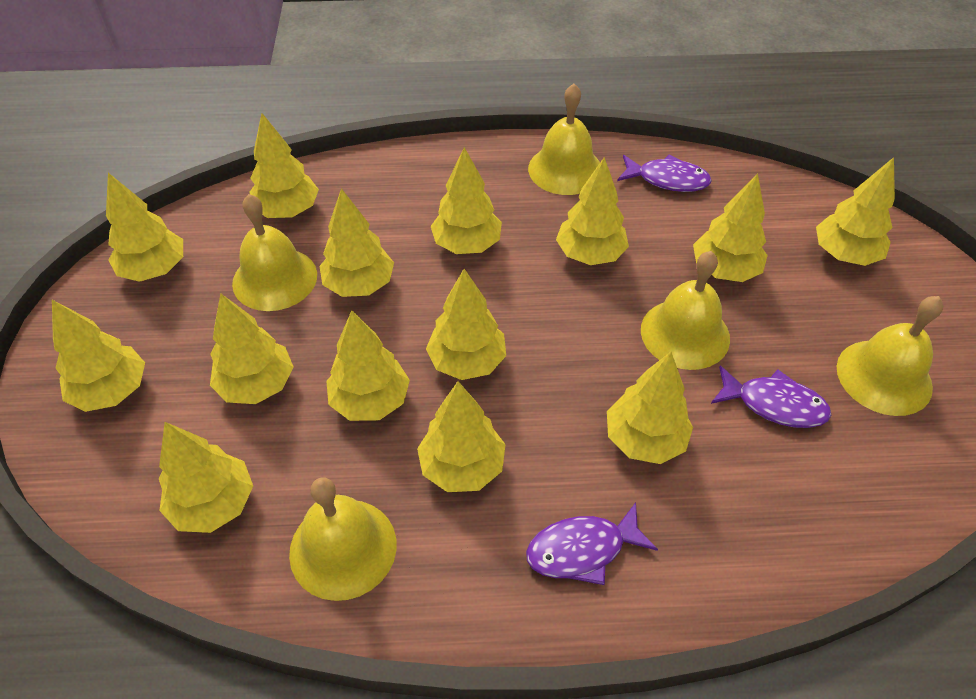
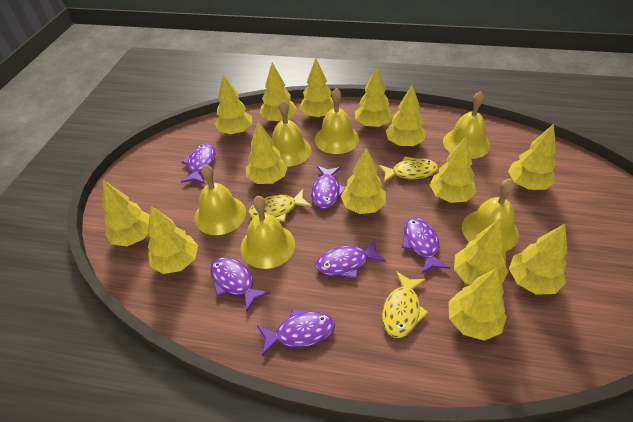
purple fish: [526,502,658,585] [617,155,711,192] [711,366,831,428] = 3 -> [181,144,216,184] [210,257,270,312] [257,308,335,356] [311,166,345,209] [316,240,386,279] [401,217,450,273] = 6
yellow bell: [232,194,317,311] [289,477,397,601] [528,84,600,195] [641,251,730,370] [837,296,944,416] = 5 -> [195,164,246,235] [240,196,295,269] [272,100,311,167] [315,88,359,154] [443,91,490,159] [462,179,519,252] = 6
yellow fish: none = 0 -> [249,189,312,222] [378,156,438,182] [382,271,429,338] = 3

